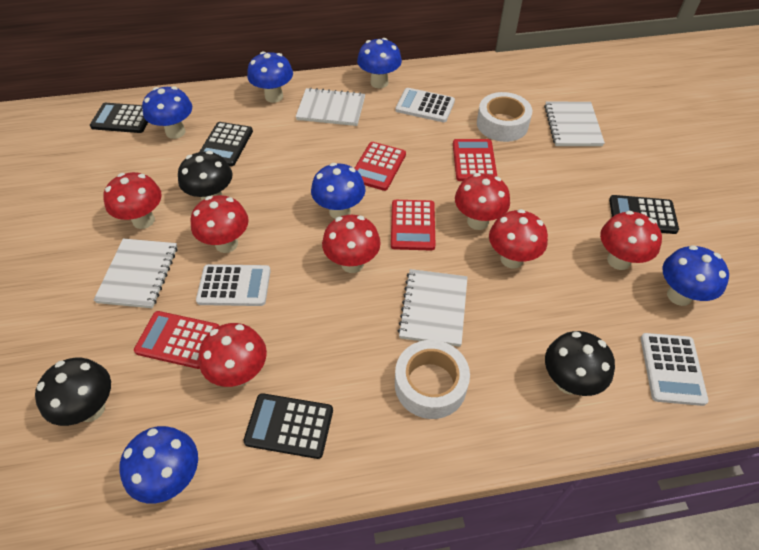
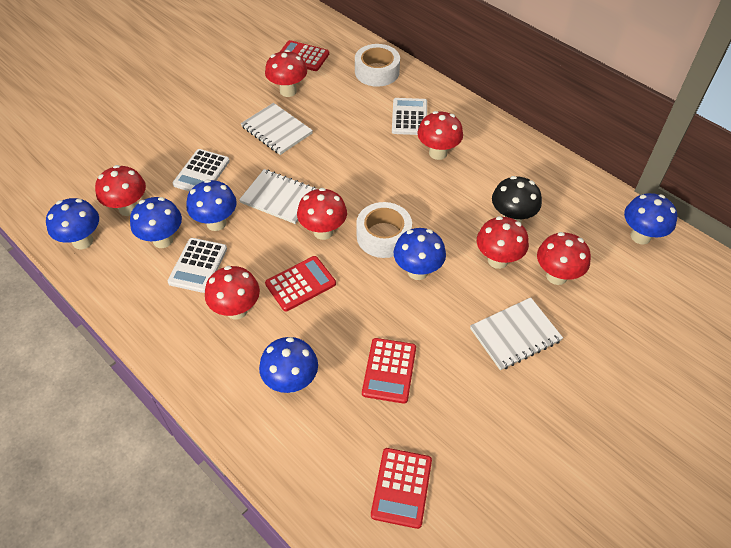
black calculator: [90,103,148,133] [199,122,253,166] [243,393,333,459] [609,195,679,234] = 4 -> none = 0
black mushroom: [35,358,111,426] [178,151,232,200] [545,331,615,396] = 3 -> [492,176,542,223] = 1
white notebook: [94,239,178,308] [296,88,365,126] [398,269,468,347] [544,102,605,146] = 4 -> [239,169,316,224] [241,103,313,155] [470,297,563,370] = 3

